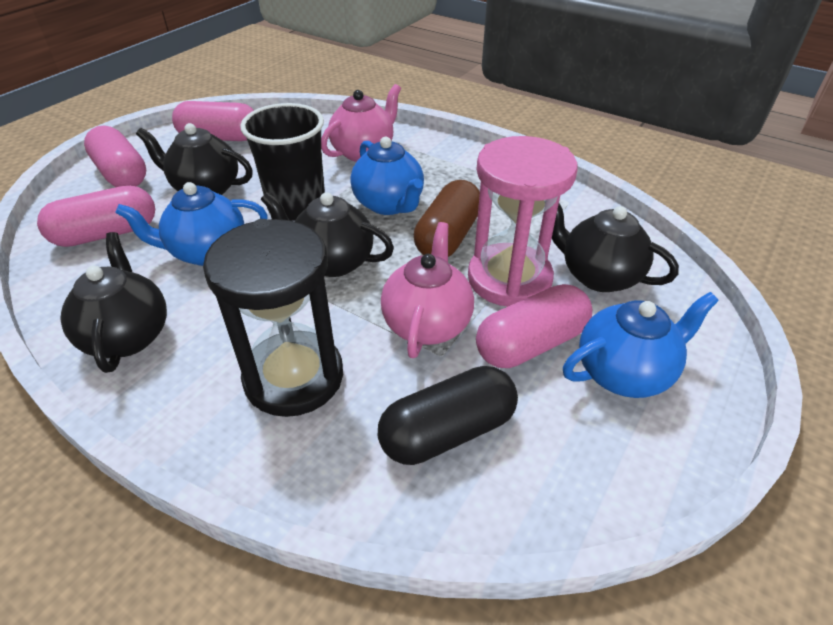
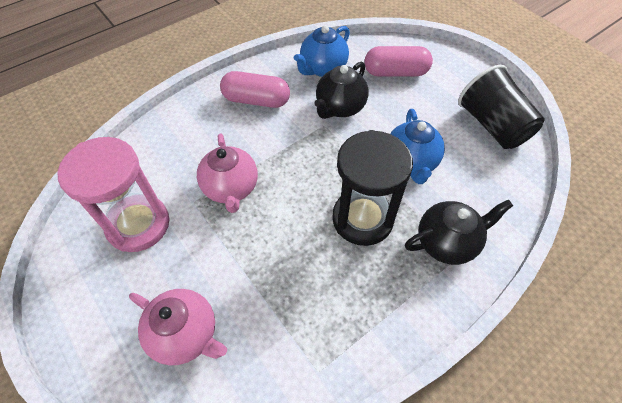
black capsule: [378,366,518,465] = 1 -> none = 0
black teapot: [60,232,167,373] [136,123,253,195] [260,192,394,277] [552,204,679,292] = 4 -> [314,62,369,119] [405,200,513,265] = 2
blue teapot: [115,182,268,266] [350,137,424,215] [563,292,719,398] = 3 -> [294,25,350,77] [390,109,445,184] = 2
brown capsule: [414,180,480,257] = 1 -> none = 0
pink capsule: [37,185,155,247] [84,126,146,187] [172,101,254,141] [476,284,592,368] = 4 -> [220,71,290,108] [364,46,433,76] = 2

